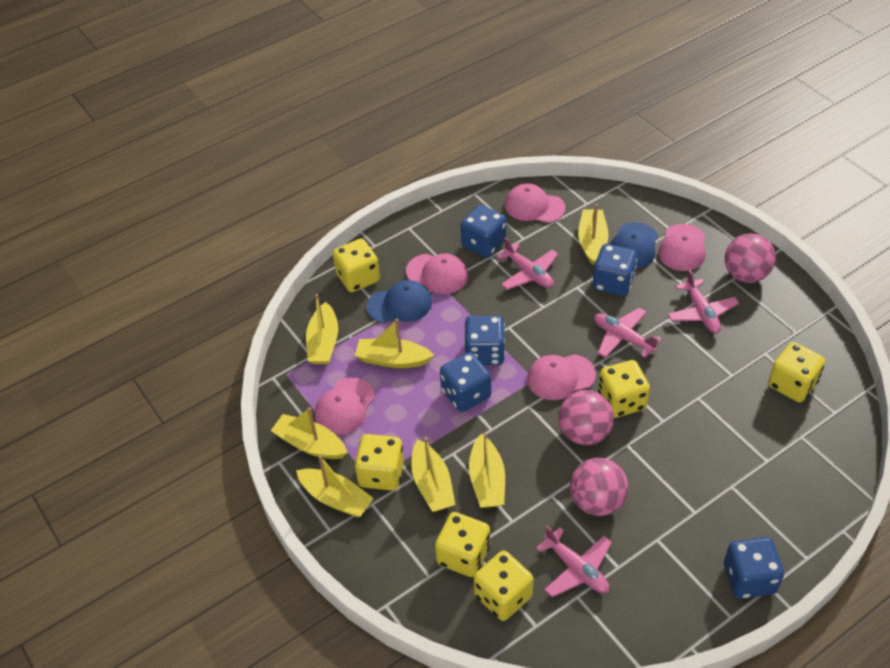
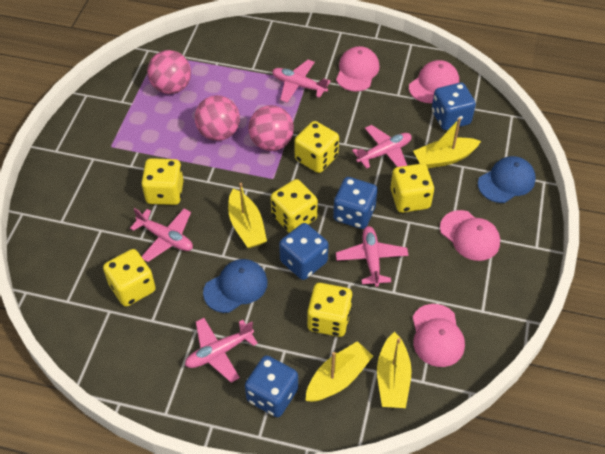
blue dice: [440,352,491,412] [461,205,506,257] [464,315,505,365] [593,244,637,296] [724,537,784,599] = 5 -> [245,355,298,417] [279,223,329,280] [333,177,378,229] [432,83,476,130] = 4
pink cap: [315,378,375,435] [406,254,468,294] [505,183,566,223] [527,354,596,400] [658,224,706,271] = 5 -> [336,46,380,91] [409,60,459,103] [413,304,465,367] [440,210,500,261] = 4
pink plane: [496,237,558,290] [536,526,612,597] [594,308,662,358] [667,270,739,333] = 4 -> [130,208,193,262] [185,318,258,383] [272,60,331,103] [336,226,408,287] [352,125,412,169] = 5
yellow boat: [271,407,348,459] [296,455,374,518] [306,294,338,364] [355,319,434,368] [411,437,455,512] [469,433,505,508] [578,204,609,265] = 7 -> [228,183,267,248] [306,341,373,402] [377,332,412,408] [413,118,481,168] = 4

